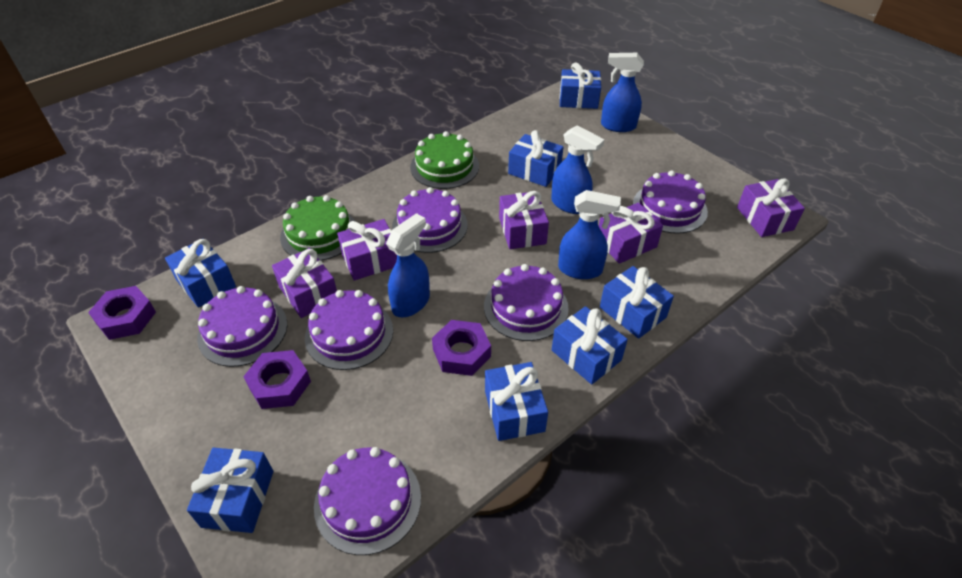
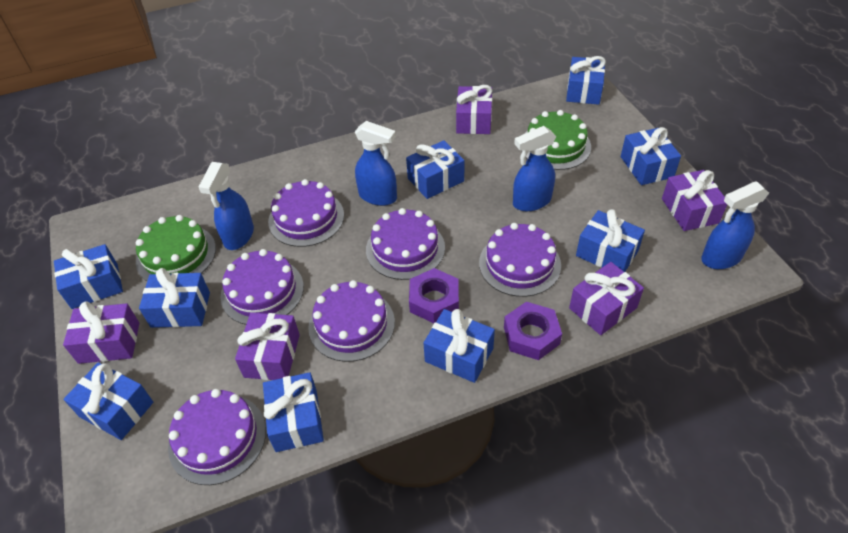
blue gift: [165,239,236,308] [187,448,273,533] [485,362,548,441] [508,130,563,187] [552,306,628,384] [559,63,601,109] [600,266,674,339] = 7 -> [54,244,123,309] [64,362,153,440] [139,268,210,328] [263,372,324,452] [406,140,464,199] [424,309,495,383] [566,56,606,105] [576,209,645,272] [621,127,681,185] = 9
purple nut: [88,286,156,340] [243,350,311,409] [432,320,491,376] = 3 -> [409,268,459,323] [504,302,562,360] = 2

